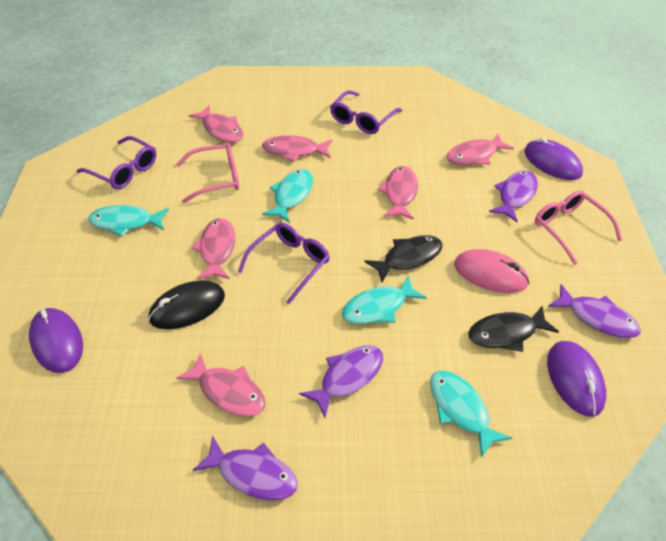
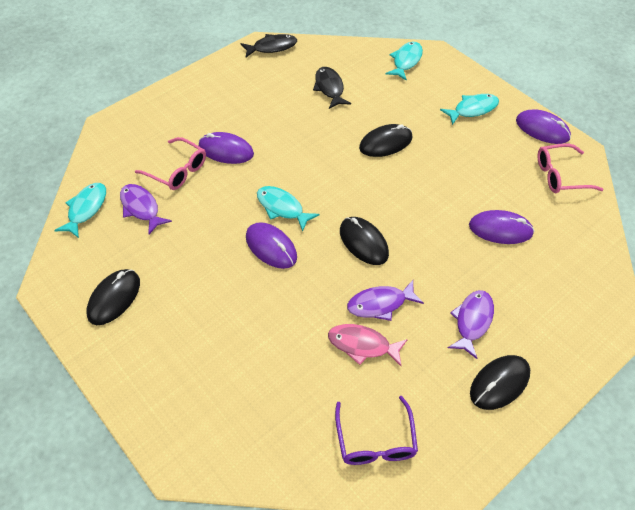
black mouse: [148,280,225,329] = 1 -> [86,269,140,325] [340,217,389,265] [359,124,412,157] [470,355,530,410] = 4
pink fish: [176,353,266,417] [188,105,243,142] [191,218,235,280] [262,135,332,162] [378,166,418,220] [447,133,514,165] = 6 -> [328,324,408,366] = 1
pink mouse: [454,249,529,293] = 1 -> none = 0
purple fish: [193,436,298,501] [299,345,383,418] [489,170,538,222] [548,284,641,338] = 4 -> [120,184,172,234] [347,280,424,321] [448,290,494,359] = 3
purple glasses: [77,136,156,189] [238,223,330,304] [330,90,402,134] = 3 -> [335,396,418,465] = 1
purple mouse: [29,308,83,373] [524,137,583,180] [547,341,606,417] = 3 -> [199,132,254,164] [246,222,297,269] [469,210,534,244] [516,110,571,144] = 4

